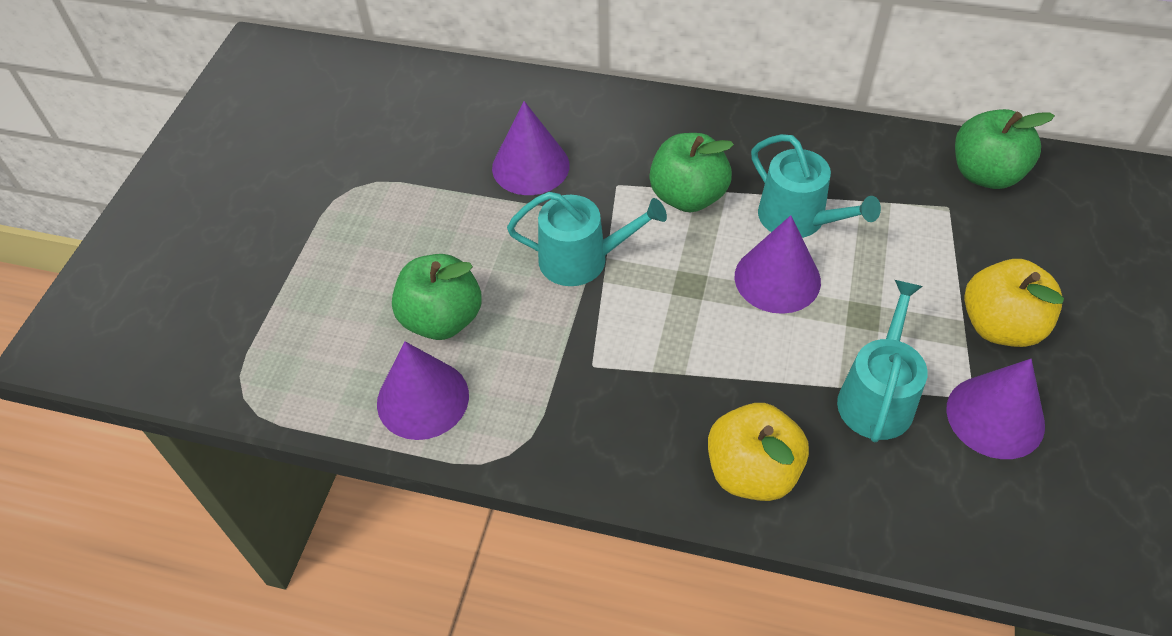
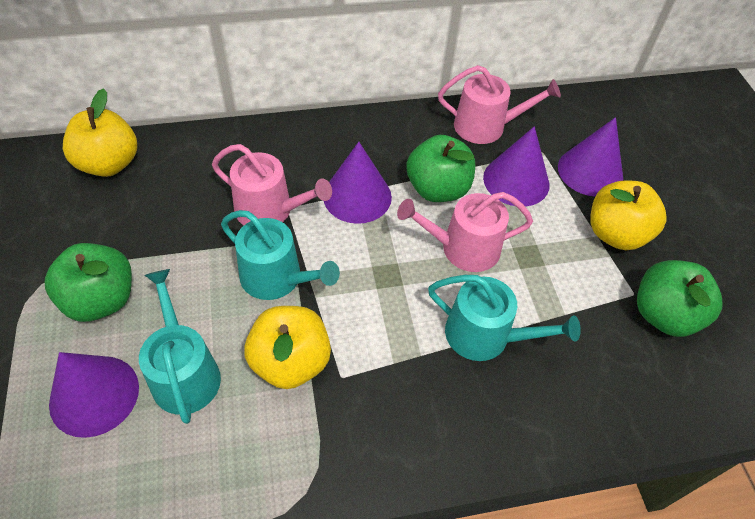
pink watering can: none = 0 -> [212,144,332,225] [397,192,533,272] [438,65,561,144] = 3
yellow apple: [708,403,809,501] [964,259,1064,347] = 2 -> [63,88,137,177] [244,306,331,389] [590,180,667,250] = 3

